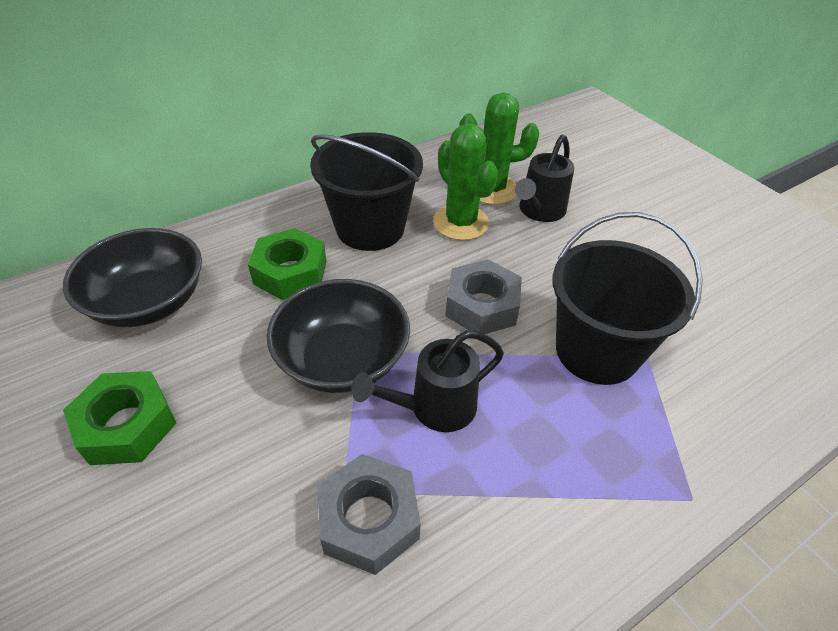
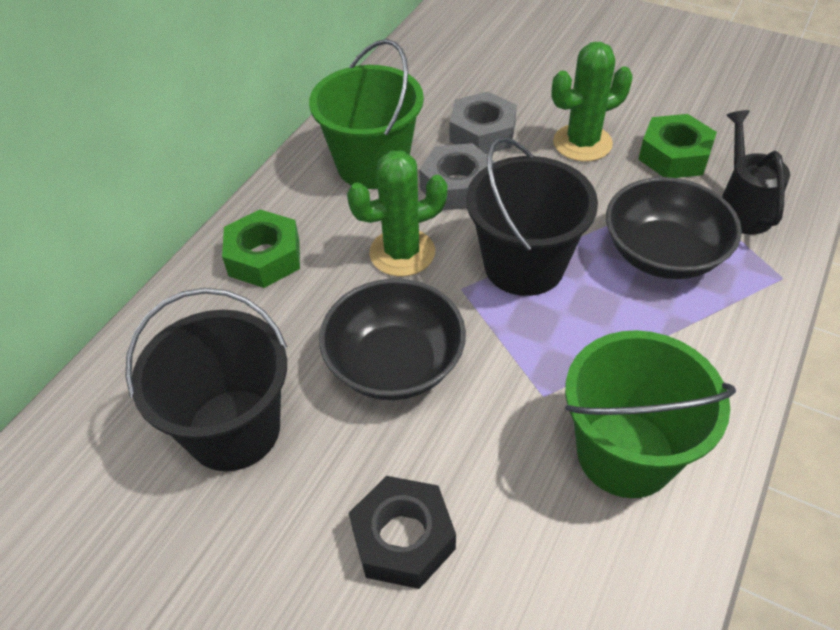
black nut: none = 0 -> [349,476,456,589] = 1
black watering can: [351,330,504,432] [515,134,574,222] = 2 -> [722,110,790,235] = 1
green bucket: none = 0 -> [309,39,424,189] [565,330,736,498] = 2

